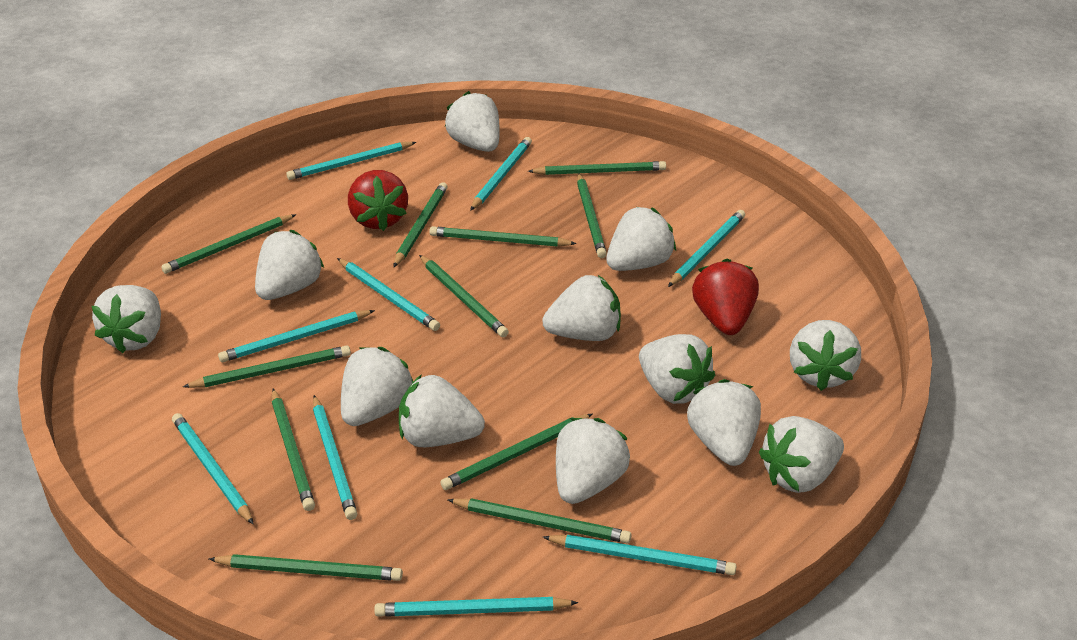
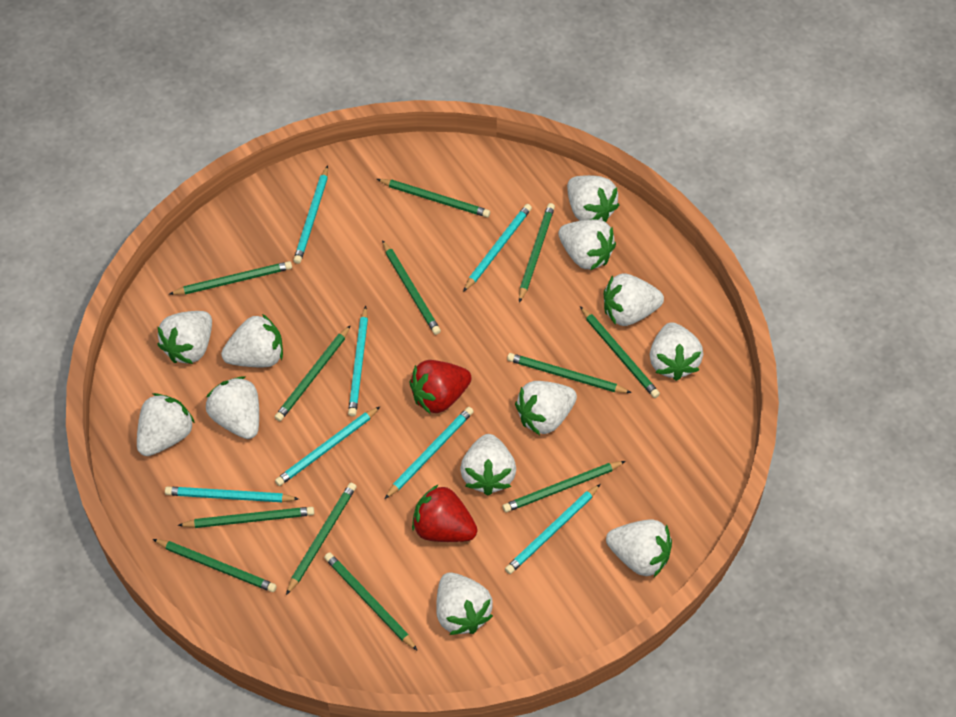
green pencil: [161,214,296,274] [183,345,351,388] [209,554,403,581] [272,389,315,511] [393,182,448,268] [419,255,509,337] [429,226,577,247] [440,414,592,490] [448,498,631,543] [528,161,666,175] [577,173,607,258] = 11 -> [153,539,277,592] [169,261,292,295] [178,507,314,528] [275,325,351,421] [286,483,356,595] [324,552,418,651] [377,179,490,217] [382,240,441,335] [503,461,626,512] [507,353,632,393] [519,203,555,303] [580,306,660,398] = 12
turquoise pencil: [172,413,254,525] [218,310,375,362] [286,142,416,180] [313,395,358,520] [337,258,440,331] [374,597,578,617] [470,137,532,211] [543,535,737,575] [668,210,745,287] = 9 -> [165,486,299,502] [275,407,380,486] [293,165,328,264] [348,306,368,417] [385,407,474,499] [463,204,532,292] [505,484,601,574] = 7

